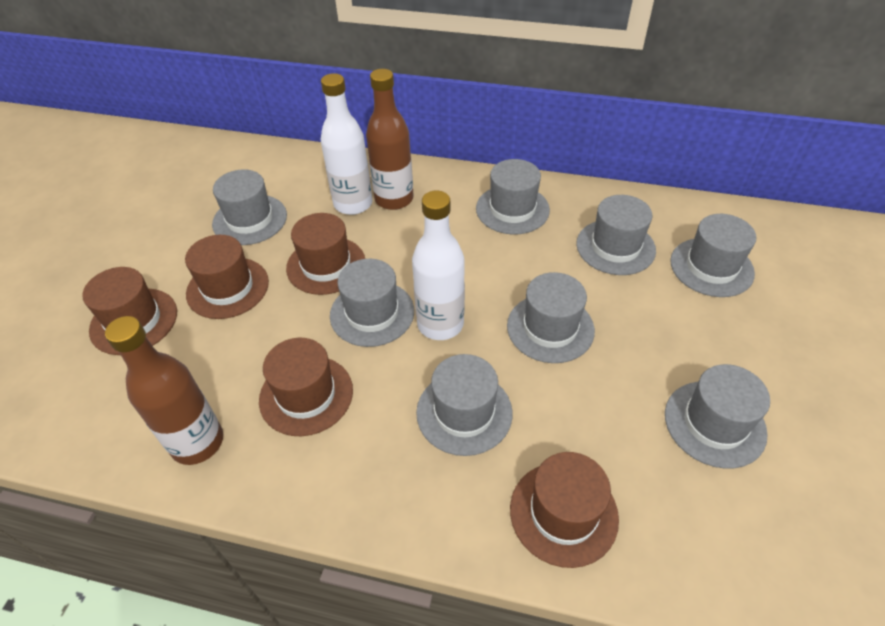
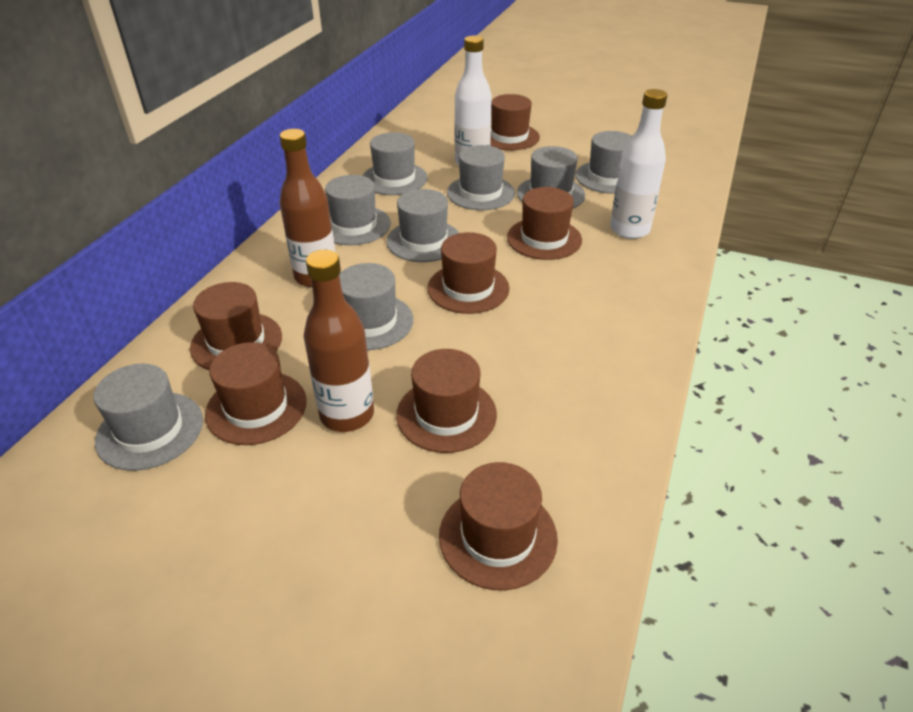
brown hat: [82,267,177,355] [185,235,269,319] [259,338,353,436] [286,213,365,295] [510,452,619,568] = 5 -> [190,282,282,370] [205,342,307,445] [396,349,497,453] [427,232,509,314] [439,462,558,591] [490,94,540,150] [507,187,582,260] = 7

